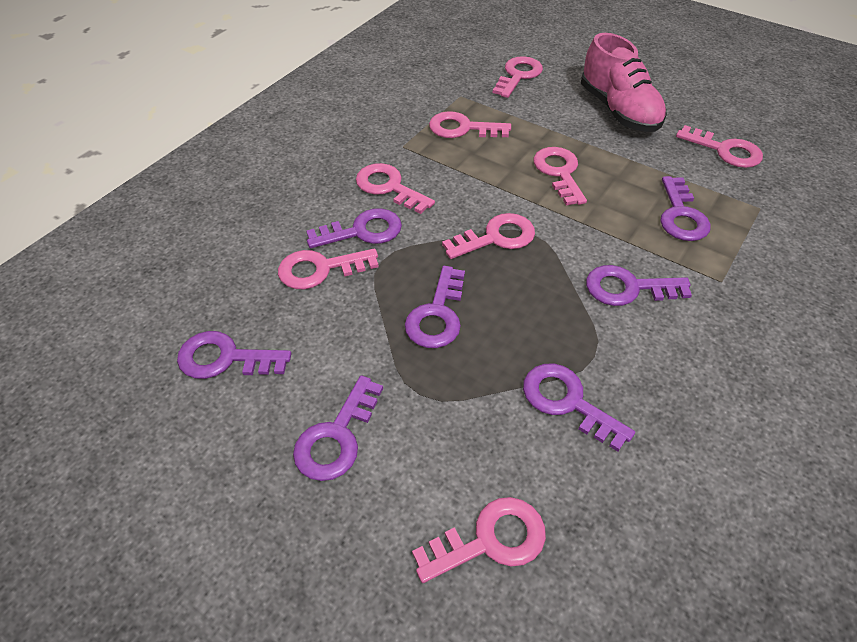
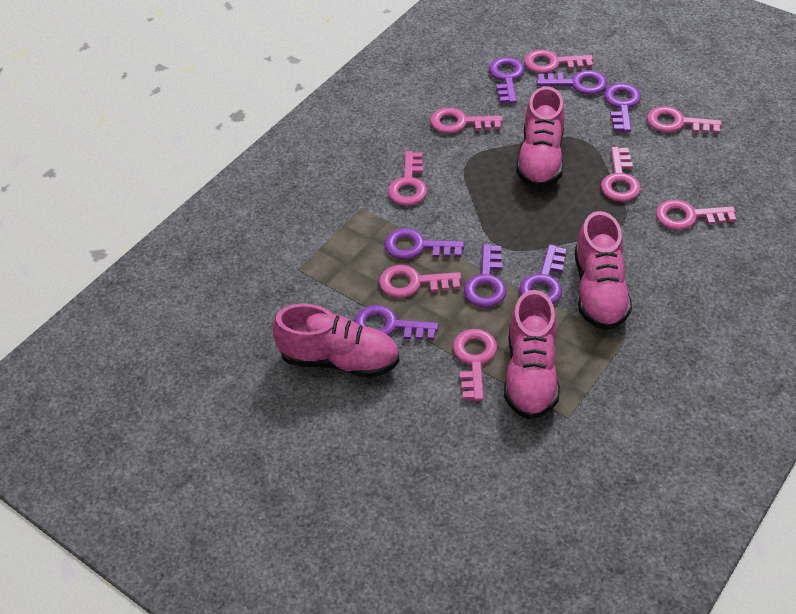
pink shoe: [581,33,667,132] = 1 -> [273,304,399,378] [504,290,560,419] [516,86,565,188] [575,211,632,330] = 4

